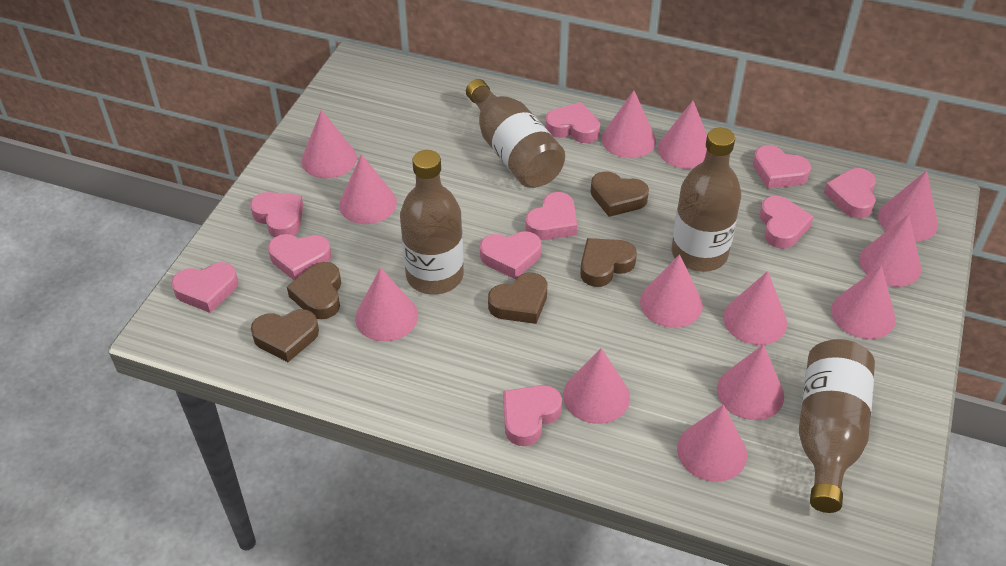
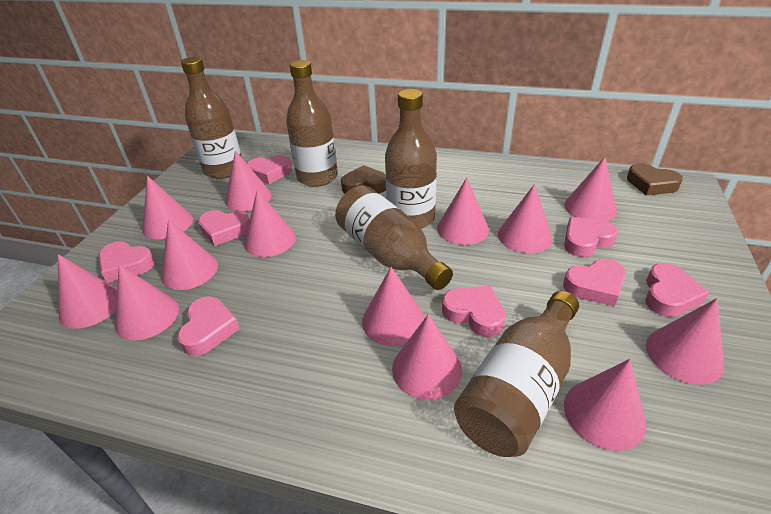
brown bottle: [400,150,464,295] [466,79,565,188] [672,128,741,272] [799,339,875,513] = 4 -> [181,57,241,179] [286,60,338,187] [335,186,453,290] [385,89,437,228] [454,291,579,457] = 5
brown heart: [251,309,319,362] [287,262,341,319] [488,272,548,324] [580,238,637,287] [591,171,649,217] = 5 -> [341,165,386,194] [627,163,683,195] = 2
pink heart: [172,262,238,313] [250,192,303,238] [268,234,331,280] [480,231,541,279] [503,385,562,446] [526,192,577,240] [545,102,600,143] [753,145,811,189] [760,196,814,249] [824,168,876,218] = 10 -> [99,241,155,283] [177,296,240,356] [198,210,249,246] [247,155,292,184] [442,285,506,337] [563,259,626,307] [564,217,618,257] [645,263,709,317] = 8

